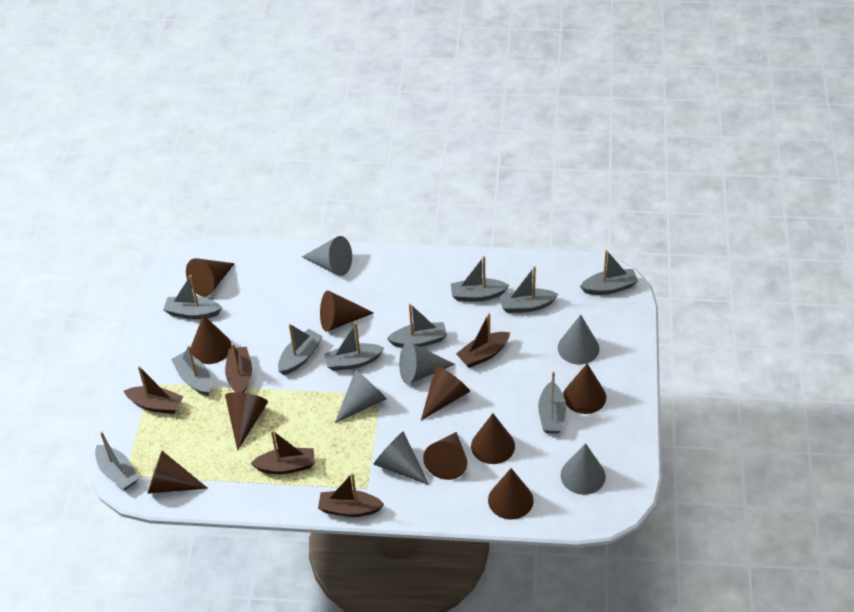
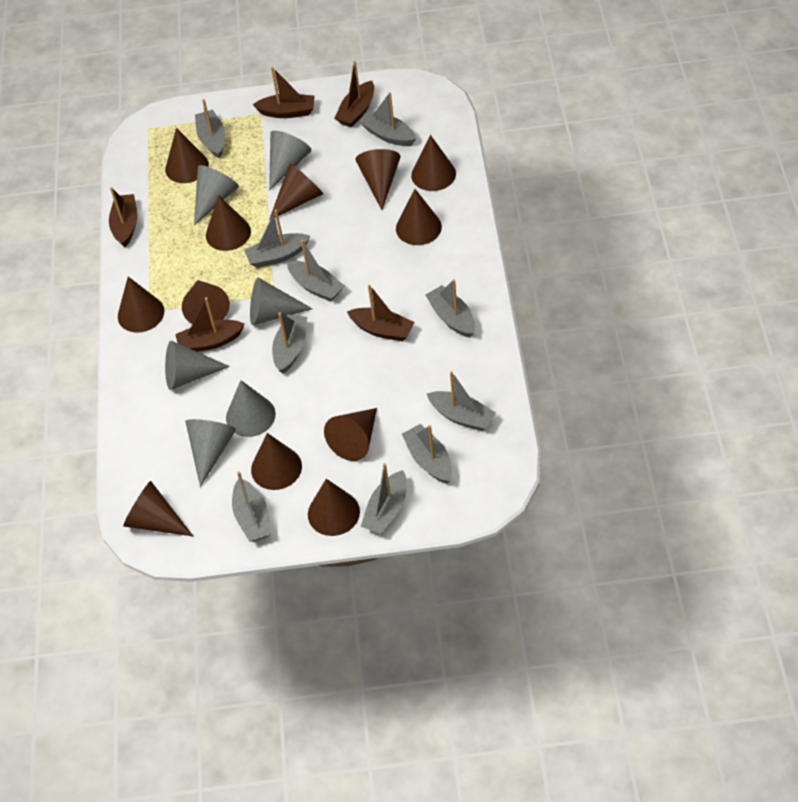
brown cone: [148,451,208,494] [186,258,235,297] [191,315,232,364] [225,392,268,451] [320,291,374,332] [421,365,470,420] [423,432,467,480] [471,413,515,464] [488,468,534,520] [563,364,606,414] = 10 -> [118,277,164,333] [123,481,193,536] [165,128,209,183] [182,280,230,324] [206,195,251,251] [251,433,302,490] [269,163,323,220] [308,479,360,536] [324,408,377,461] [356,149,400,210] [396,189,442,245] [411,135,456,191] = 12

